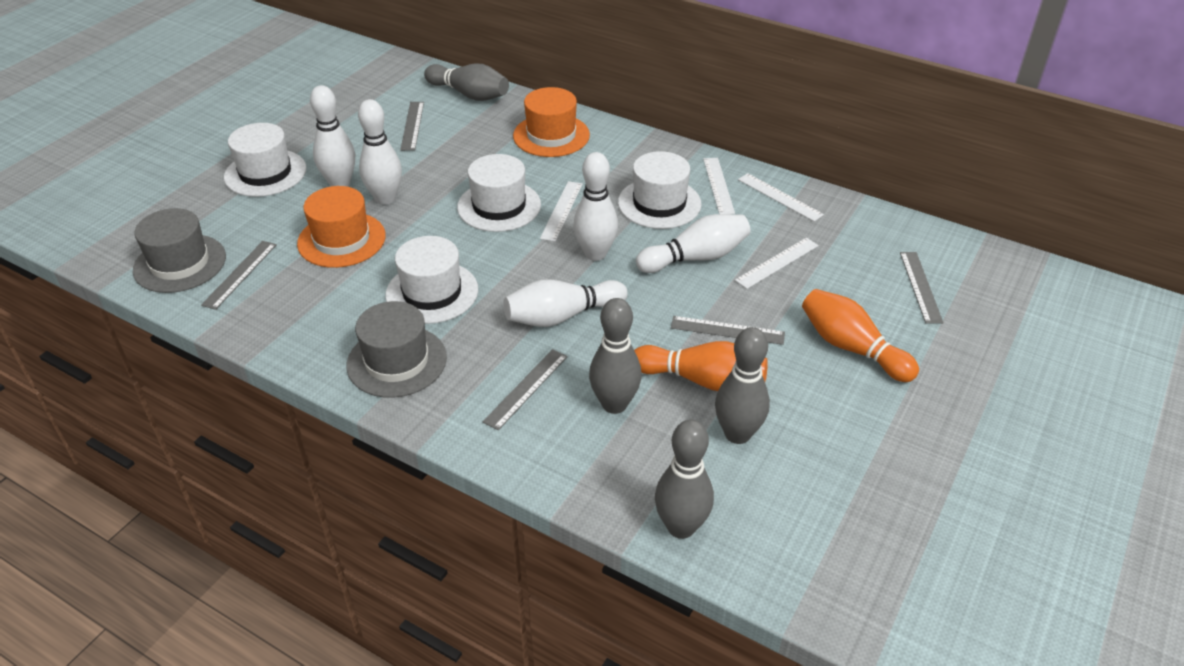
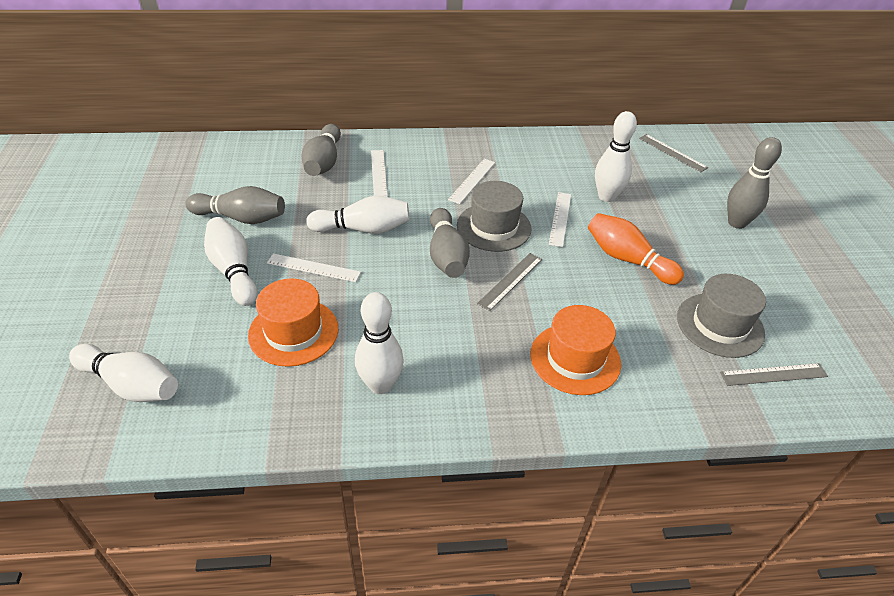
grey ruler: [201,241,277,310] [400,102,424,151] [483,349,568,430] [671,316,785,345] [900,252,943,324] = 5 -> [477,253,542,311] [639,134,708,172] [720,363,828,386] = 3
orange bowling pin: [634,341,768,391] [802,289,919,382] = 2 -> [588,213,684,285] = 1
white hat: [224,123,306,197] [385,236,478,324] [457,154,541,232] [618,151,702,229] = 4 -> none = 0

